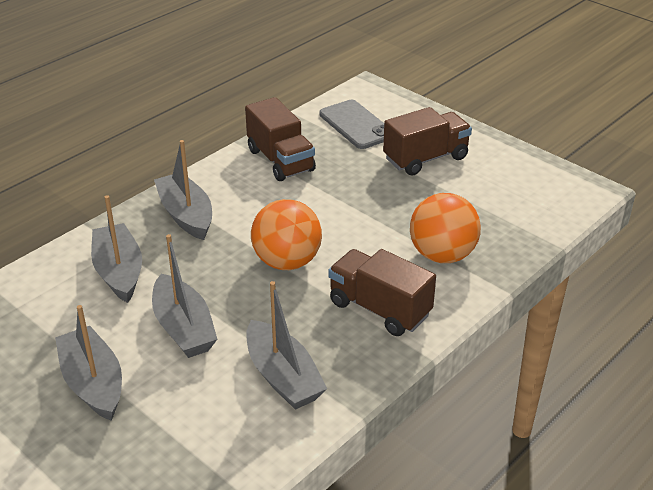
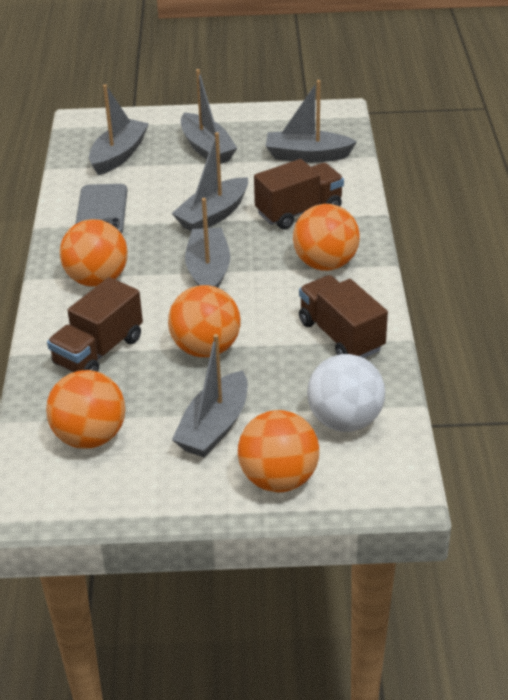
grey boat: [55,305,122,421] [91,195,142,303] [152,234,217,358] [154,140,212,240] [246,281,327,410] = 5 -> [89,84,149,175] [171,132,248,231] [172,334,248,457] [181,69,237,164] [185,198,230,288] [266,80,357,163] = 6
orange ball: [251,199,322,270] [410,193,481,263] = 2 -> [46,370,125,449] [60,219,128,287] [168,285,241,357] [238,410,319,492] [293,204,360,271] = 5
white ball: none = 0 -> [307,354,385,432] = 1

